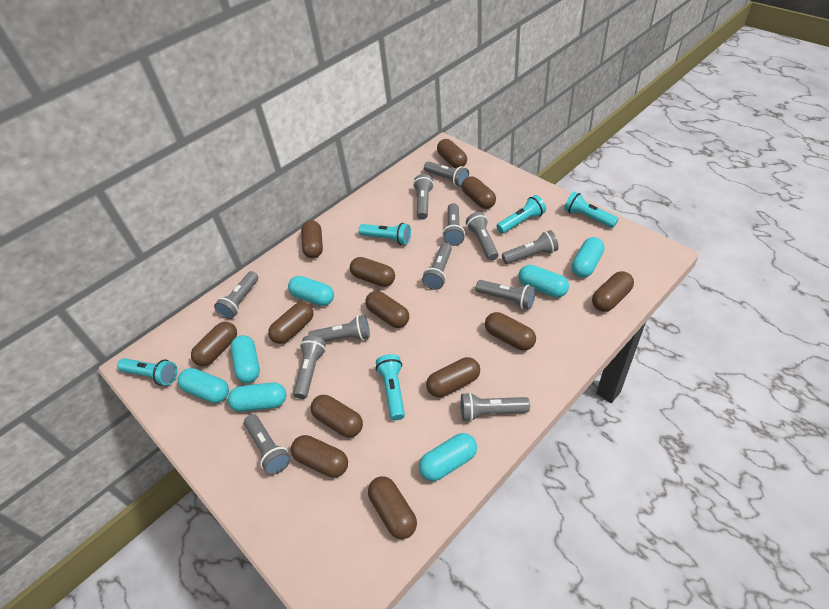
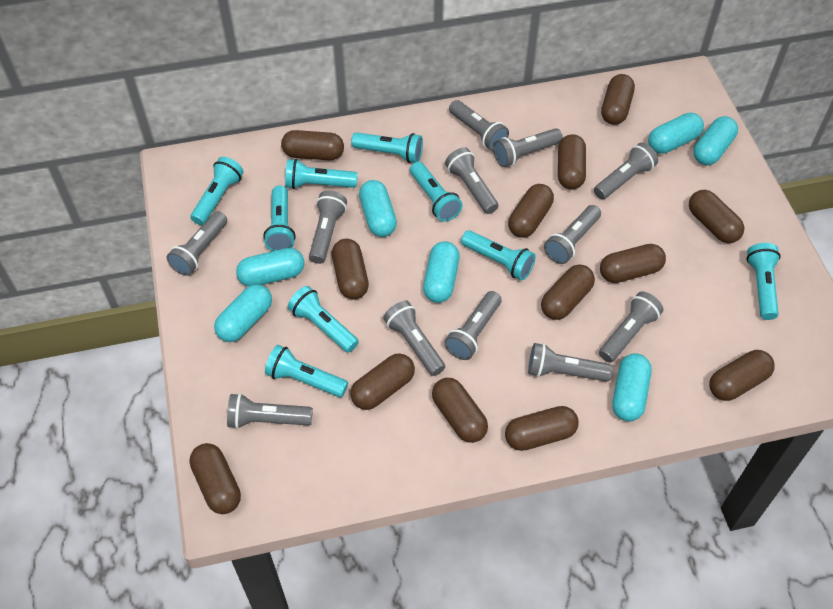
turquoise flashlight: [117,358,177,386] [359,223,411,245] [376,354,405,420] [496,195,546,234] [564,192,619,228] = 5 -> [191,157,244,225] [263,186,296,251] [265,345,348,397] [285,159,358,189] [288,286,359,353] [351,132,423,163] [410,162,463,222] [461,230,536,281] [746,243,781,320] = 9

